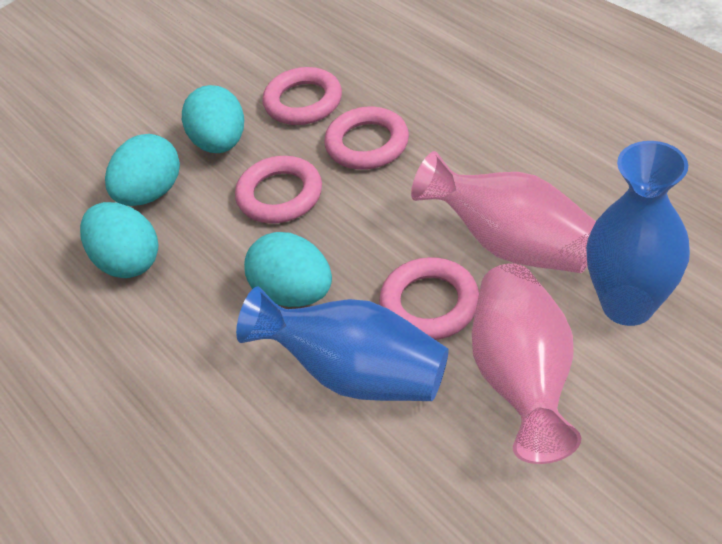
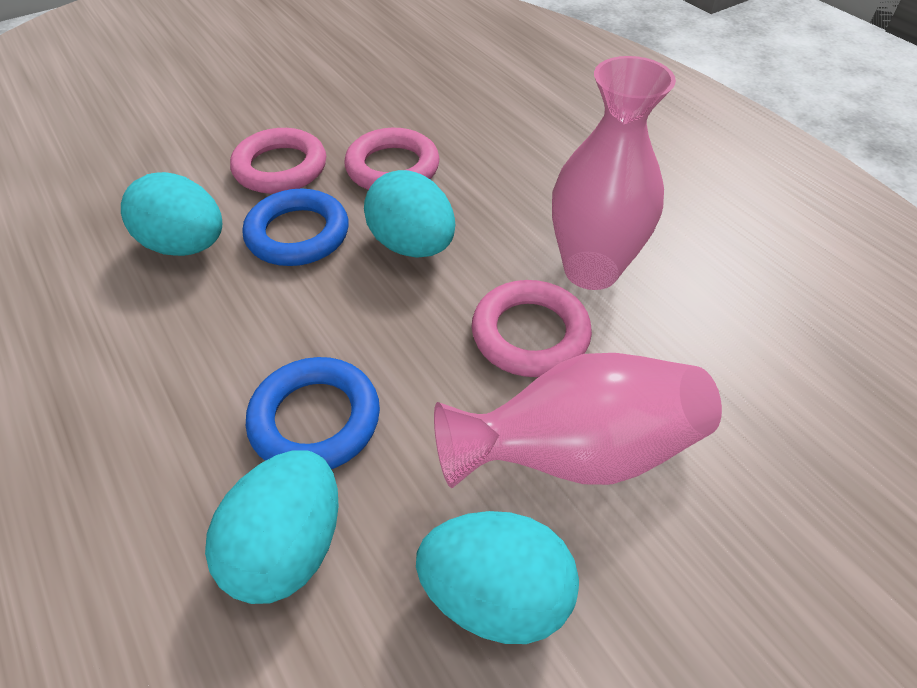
blue ring: none = 0 -> [242,189,349,266] [246,357,380,469] = 2
blue vase: [236,287,449,401] [586,141,690,326] = 2 -> none = 0
pink ring: [235,156,322,223] [262,67,342,125] [324,107,409,170] [379,257,479,340] = 4 -> [230,128,326,194] [344,128,439,190] [472,280,592,377] = 3

